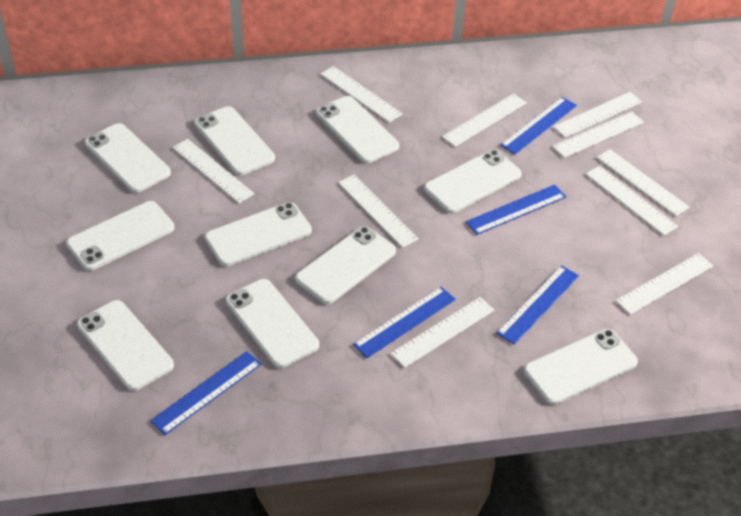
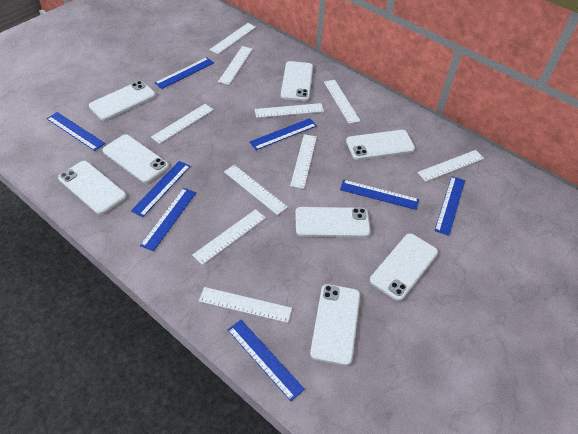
blue ruler: [150,351,262,435] [353,287,456,358] [466,184,566,235] [496,265,579,344] [500,97,577,154] = 5 -> [47,112,105,151] [131,161,190,217] [140,188,196,251] [155,57,214,89] [228,320,305,401] [249,118,317,150] [340,180,419,210] [434,176,465,236] = 8
white phone: [66,201,175,271] [77,300,174,391] [85,123,171,193] [194,106,275,175] [205,202,312,266] [225,279,319,368] [295,226,396,304] [316,96,399,163] [424,150,522,213] [524,329,638,405] = 10 -> [58,161,127,215] [89,81,156,121] [102,134,169,183] [281,61,313,101] [295,207,371,237] [310,284,360,366] [346,130,415,160] [370,233,438,301] = 8

